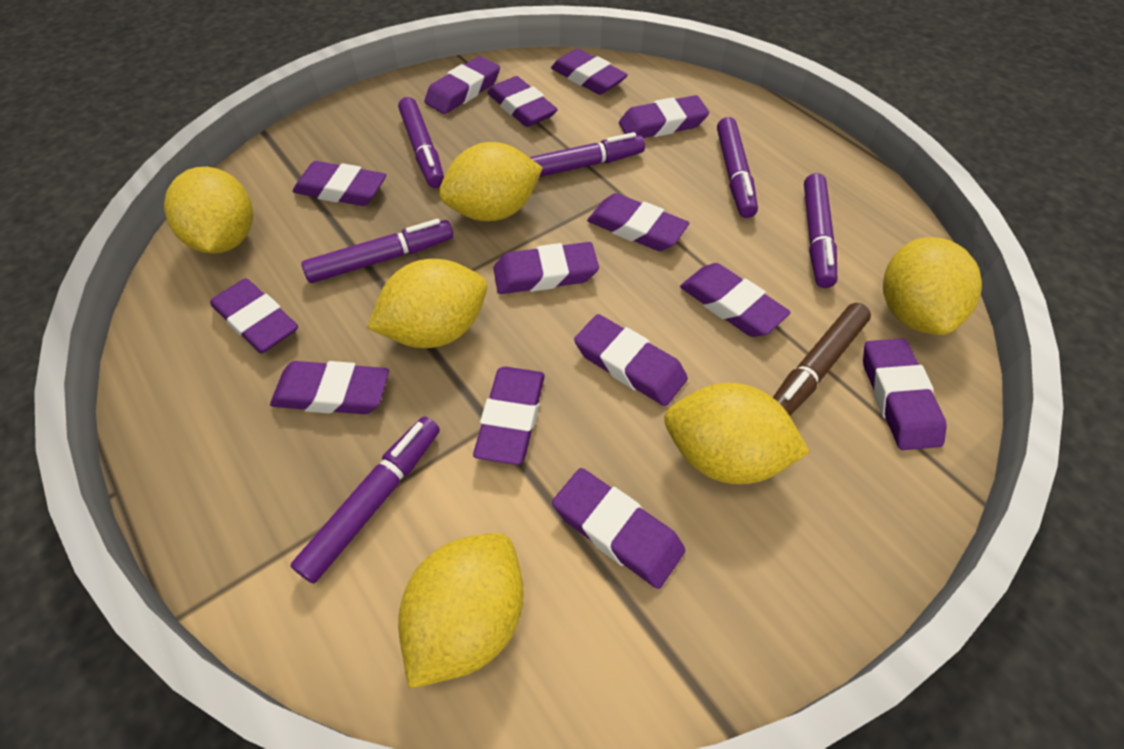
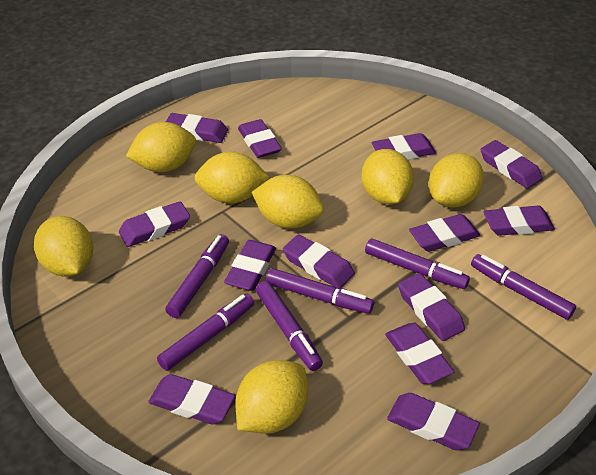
brown marker: [773,303,871,416] = 1 -> none = 0
purple eraser: [210,278,298,353] [270,361,389,414] [293,161,386,206] [424,56,500,114] [473,367,545,465] [488,76,558,127] [493,242,599,294] [551,49,628,95] [552,468,685,589] [574,314,688,406] [587,193,689,251] [619,95,709,138] [680,263,791,337] [863,338,947,450] = 14 -> [119,201,190,247] [148,374,235,425] [166,113,228,143] [224,240,276,291] [238,119,282,158] [283,234,355,289] [371,133,436,160] [385,323,454,384] [387,393,480,450] [398,273,465,341] [409,214,480,252] [480,140,542,189] [483,206,555,236] = 13
yellow lemon: [164,167,253,254] [367,259,487,348] [398,533,524,689] [439,142,543,221] [664,383,810,484] [883,237,982,335] = 6 -> [34,216,93,277] [126,122,196,172] [195,152,270,203] [235,360,308,434] [252,175,324,229] [361,149,414,205] [429,153,484,208] = 7

